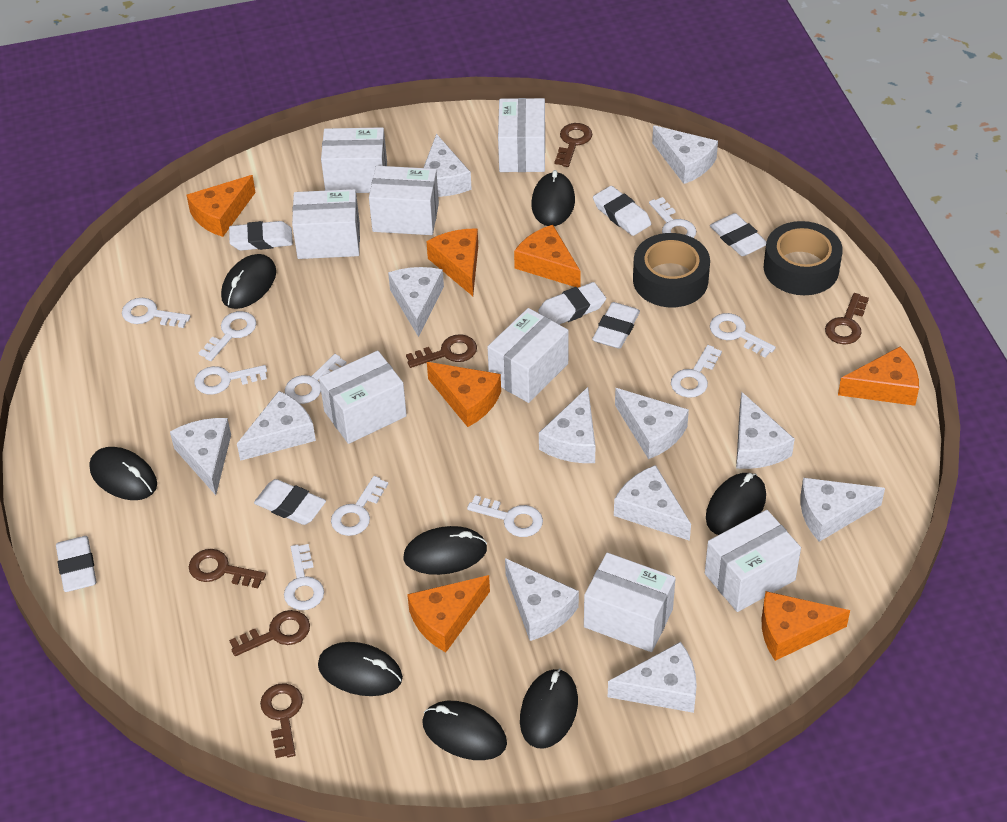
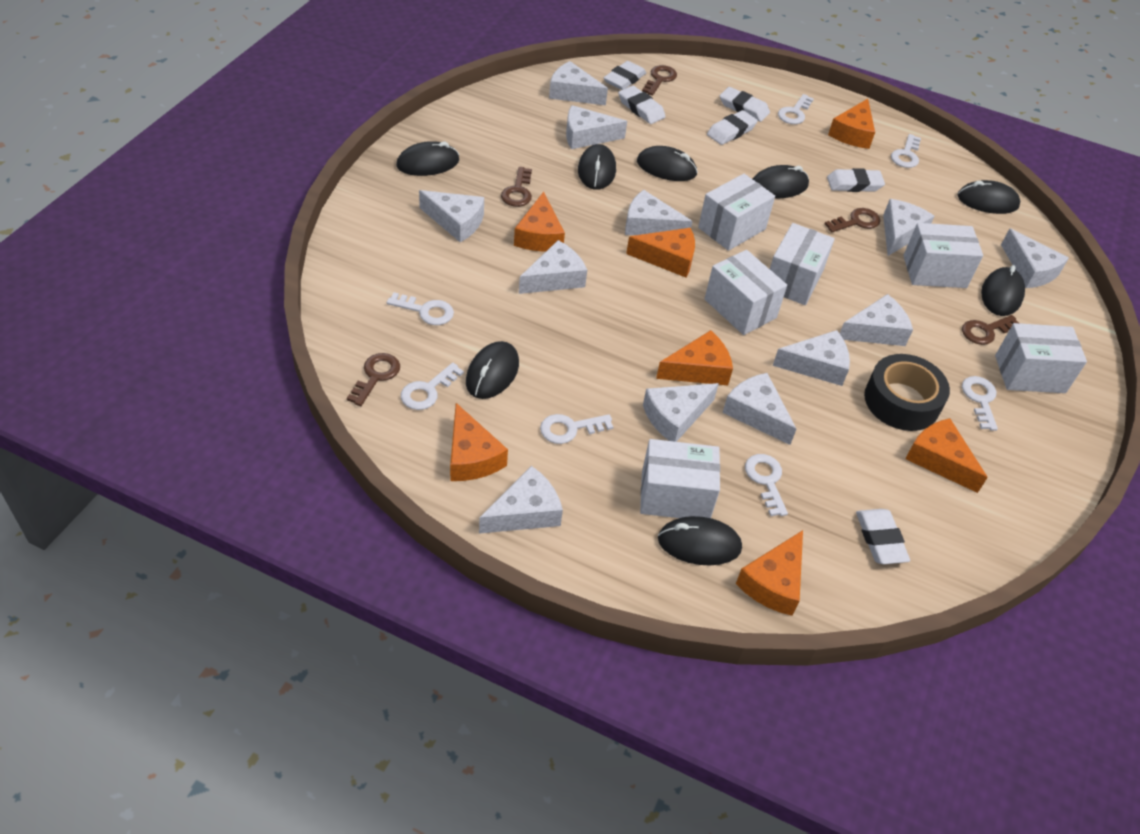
black tape: [633,233,710,307] [764,221,842,295] = 2 -> [864,354,950,431] = 1
brown key: [189,549,266,588] [229,610,310,656] [260,683,303,758] [406,334,477,368] [555,123,593,167] [825,293,869,345] = 6 -> [347,353,400,406] [501,167,532,207] [642,65,677,96] [825,208,880,233] [962,315,1019,345] = 5
white box: [292,189,360,259] [319,351,407,444] [321,127,387,193] [369,166,439,235] [487,308,568,403] [498,98,545,172] [584,553,676,652] [705,510,801,612] = 8 -> [640,439,720,518] [698,174,775,251] [705,250,787,335] [770,223,835,305] [903,223,983,288] [995,323,1087,393] = 6
white eraser: [56,536,97,592] [229,221,293,251] [254,479,326,525] [538,282,606,325] [592,302,640,349] [593,186,651,236] [710,213,767,256] = 7 -> [604,61,646,90] [618,86,666,124] [707,110,758,145] [720,87,770,122] [827,168,885,192] [856,509,910,564] = 6
white key: [122,298,191,328] [194,365,267,395] [199,311,256,361] [284,544,324,610] [285,354,347,404] [331,476,388,536] [467,495,543,537] [649,197,696,238] [671,345,722,398] [710,313,776,357] = 10 -> [387,292,454,325] [401,363,464,410] [540,414,613,444] [745,454,788,516] [778,94,814,124] [891,134,921,168] [962,376,998,431] = 7

